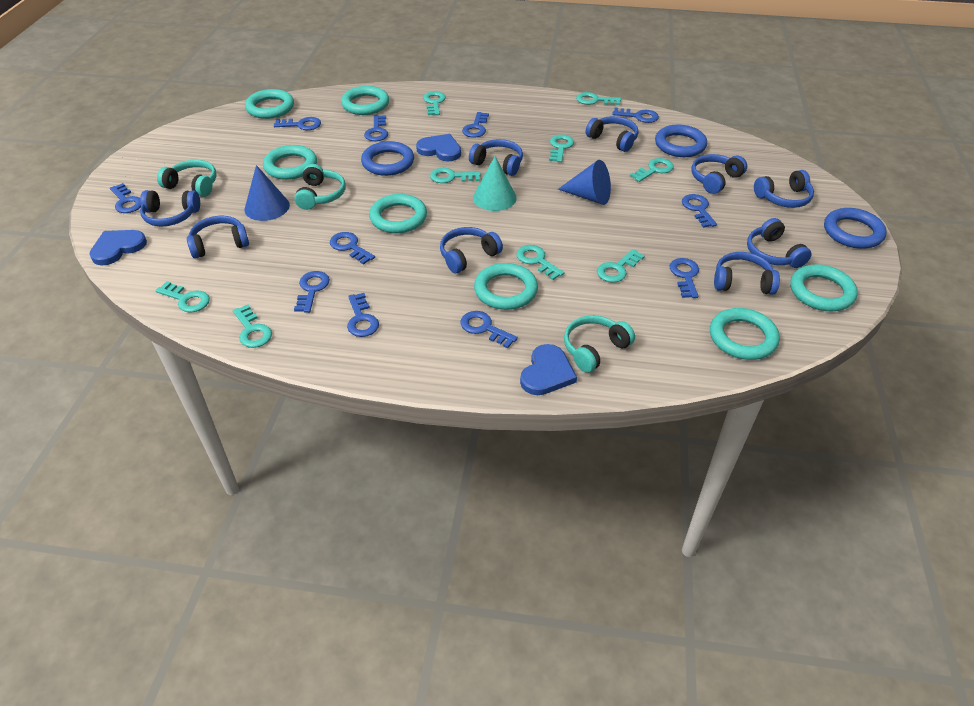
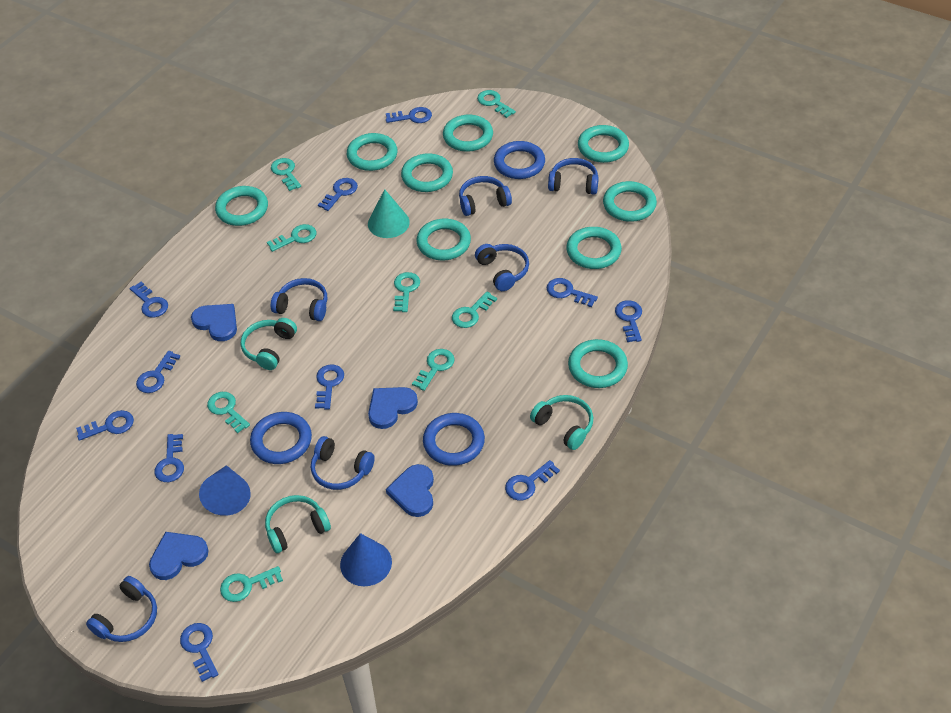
blue headphones: [140,190,200,227] [187,216,249,258] [440,227,503,273] [469,139,523,176] [586,116,638,152] [691,154,747,194] [714,252,780,295] [747,218,812,268] [754,170,814,208] = 9 -> [86,576,157,642] [271,278,328,321] [311,436,375,490] [459,176,512,216] [475,244,529,291] [548,158,599,195] = 6
blue heart: [90,230,147,265] [416,134,461,161] [520,344,577,395] = 3 -> [149,532,209,580] [191,304,237,341] [368,387,418,429] [386,464,434,517] = 4
turquoise key: [155,281,210,312] [233,304,272,348] [423,91,446,115] [430,168,481,183] [516,245,565,280] [549,135,574,162] [576,92,621,105] [597,249,645,283] [630,158,674,182] = 9 -> [207,392,250,433] [220,566,283,602] [267,224,316,252] [271,158,301,191] [393,272,420,312] [412,349,455,391] [452,292,497,328] [477,90,516,118] = 8
turquoise ring: [245,89,294,119] [263,145,317,180] [341,86,389,115] [369,194,427,233] [474,263,538,310] [710,308,780,360] [790,264,858,311] = 7 -> [215,186,268,226] [347,133,397,171] [401,153,453,192] [416,219,471,260] [443,115,493,152] [566,227,622,269] [568,339,628,388] [578,125,629,163] [603,181,657,222] = 9

